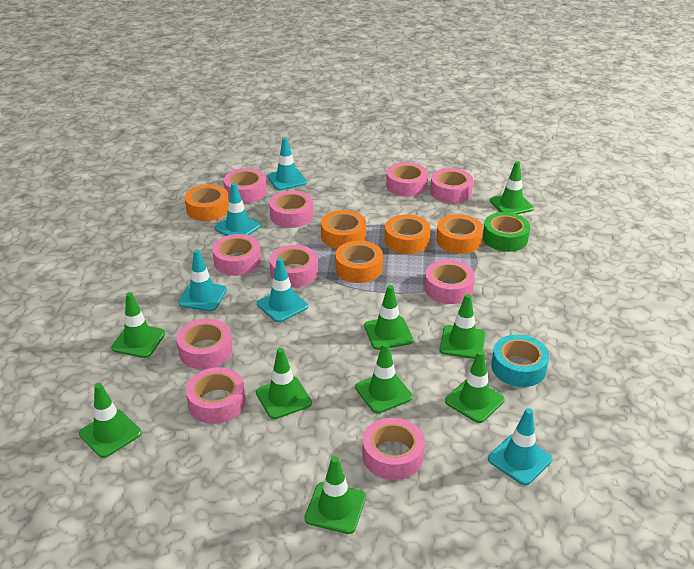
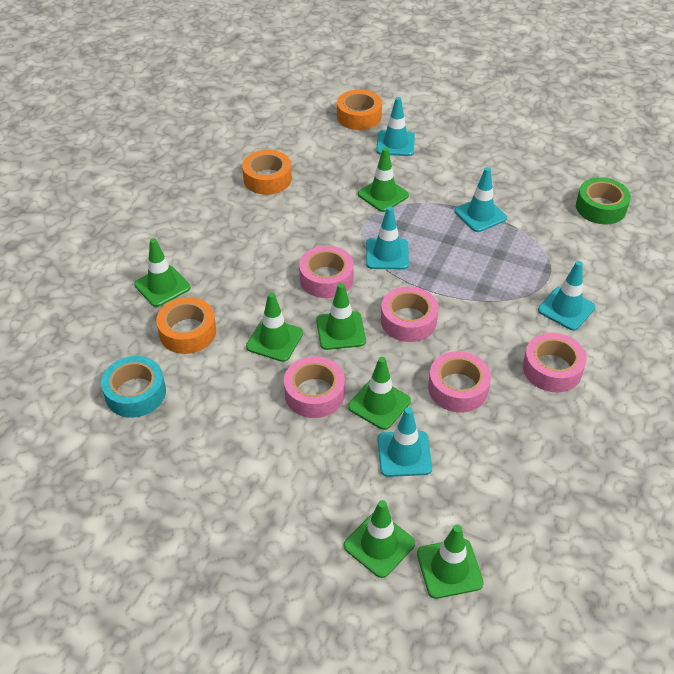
green traffic cone: [79,383,142,458] [111,292,165,358] [256,348,312,419] [305,456,366,534] [355,342,413,414] [364,285,413,350] [440,294,485,359] [445,351,504,423] [490,161,534,214] = 9 -> [134,238,190,307] [246,292,303,362] [316,283,366,350] [344,500,415,578] [348,357,411,430] [358,147,409,212] [417,525,484,599] = 7
orange tape: [185,184,229,221] [321,210,366,249] [335,241,383,283] [385,214,431,254] [436,214,483,254] = 5 -> [156,297,216,354] [242,150,292,195] [337,90,382,130] = 3
pink tape: [177,319,232,369] [186,367,246,424] [212,234,261,276] [224,168,267,203] [269,191,313,228] [270,245,318,288] [362,418,425,480] [386,162,428,197] [424,260,475,304] [430,168,473,203] = 10 -> [284,356,345,418] [299,246,354,298] [381,286,438,342] [428,351,491,413] [523,333,587,392] = 5

